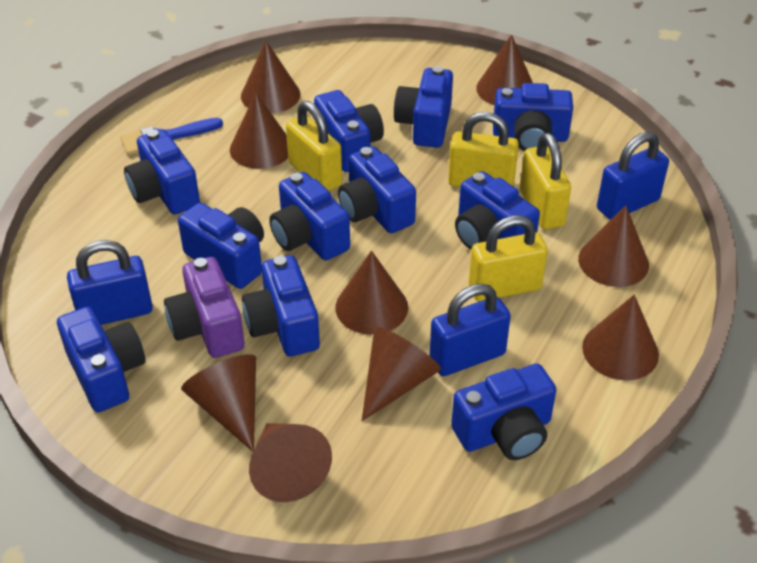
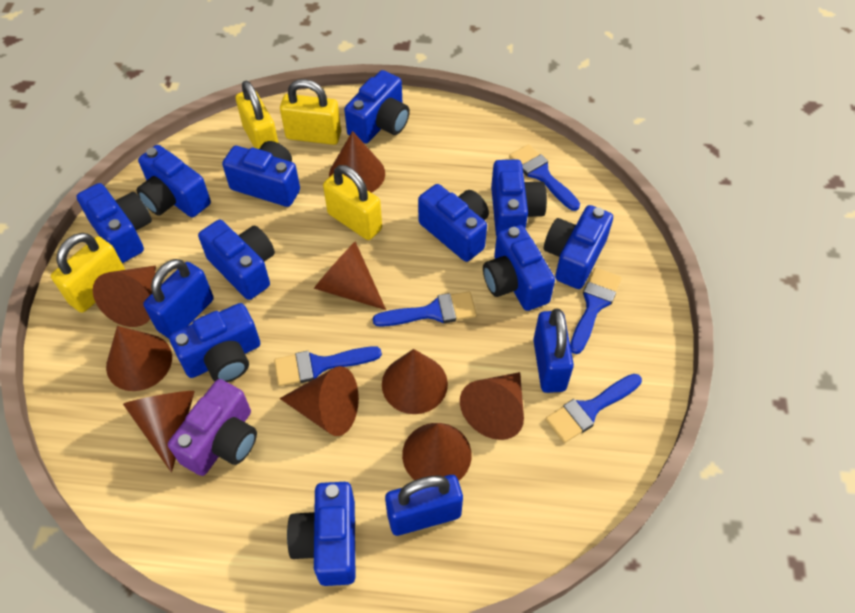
blue brush: [120,118,223,155] = 1 -> [274,346,382,386] [373,291,477,327] [509,144,580,211] [545,374,642,443] [570,268,621,354] = 5

